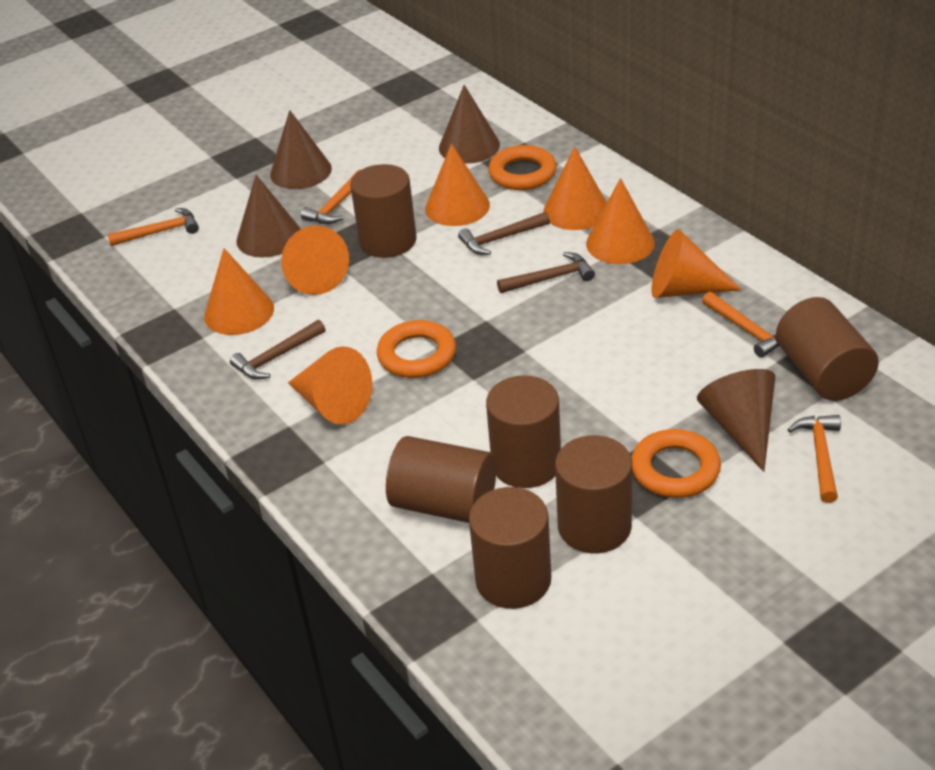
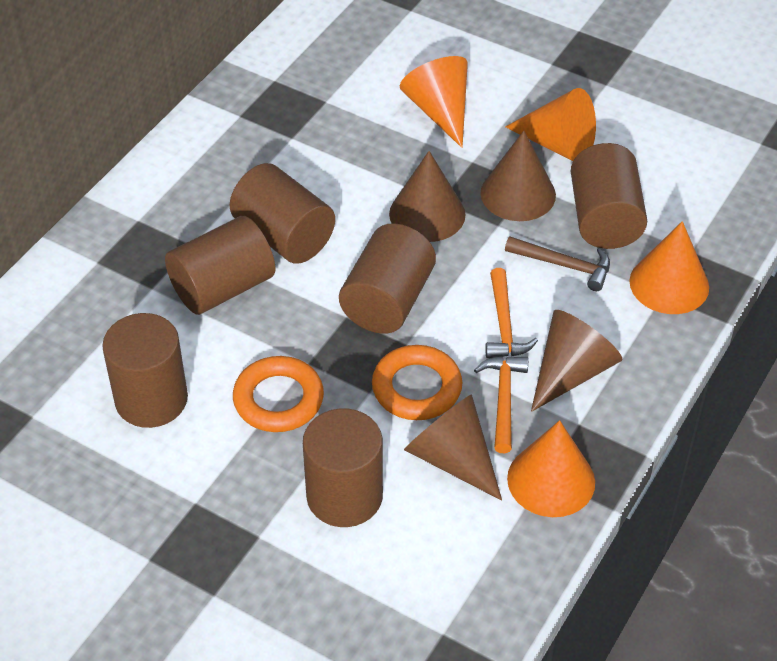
brown hammer: [230,320,325,380] [458,212,550,255] [497,252,595,293] = 3 -> [505,237,610,291] = 1
orange cone: [204,248,274,335] [281,225,349,295] [288,346,372,424] [425,143,490,226] [543,146,607,230] [586,178,655,264] [651,229,742,298] = 7 -> [400,56,468,148] [505,88,596,161] [507,420,595,517] [630,221,709,314] = 4
orange hammer: [107,208,199,246] [301,170,360,224] [702,291,779,358] [788,415,841,503] = 4 -> [474,356,528,453] [485,268,538,359] = 2
orange ring: [377,320,456,378] [488,145,557,190] [632,429,721,498] = 3 -> [233,356,324,432] [372,345,462,420] = 2

